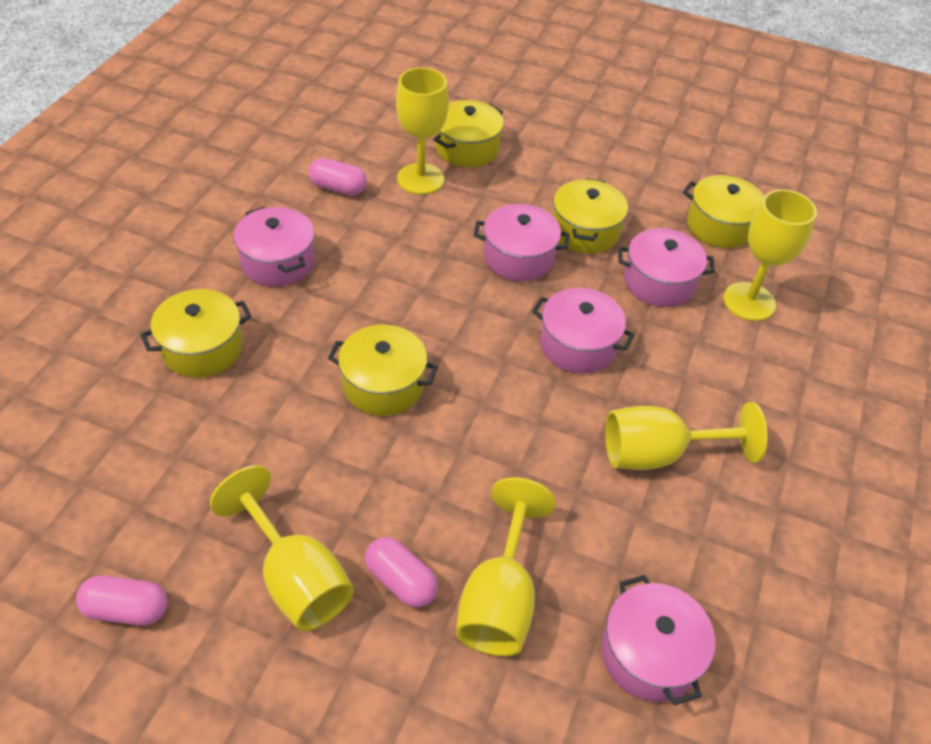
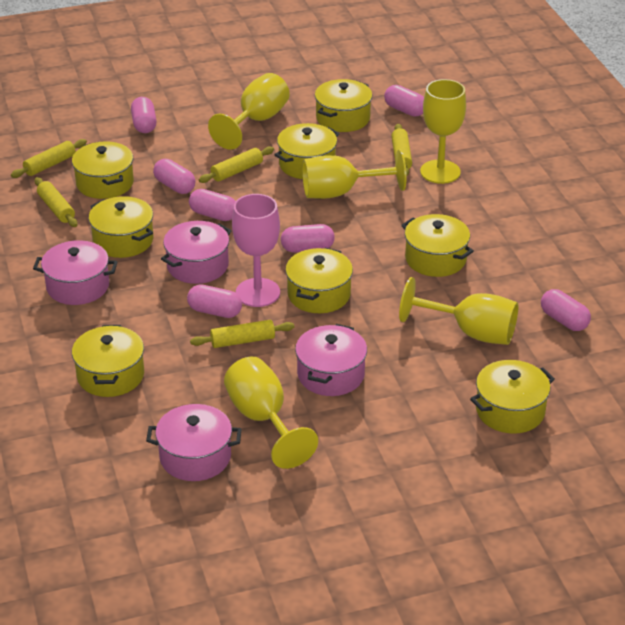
pink capsule: [76,576,167,626] [308,158,367,196] [365,537,438,608] = 3 -> [131,97,157,133] [153,159,196,194] [187,284,242,318] [189,189,236,221] [281,224,335,253] [384,85,424,117] [541,289,591,331] = 7
pink goblet: none = 0 -> [232,194,280,307] = 1
pink pot: [233,206,315,287] [474,204,570,281] [532,288,635,374] [601,575,715,705] [618,228,715,307] = 5 -> [33,240,117,305] [146,404,241,481] [161,221,231,284] [295,324,367,396] = 4
yellow pot: [140,289,252,378] [328,325,438,416] [433,100,504,167] [553,178,628,254] [683,175,764,248] = 5 -> [72,141,134,199] [72,325,144,397] [89,196,153,258] [274,123,339,179] [285,248,353,313] [315,79,372,132] [401,214,474,277] [470,360,555,434] = 8
yellow rolling pin: none = 0 -> [11,139,87,178] [35,177,78,227] [190,320,295,348] [199,146,274,183] [391,124,412,176] = 5

